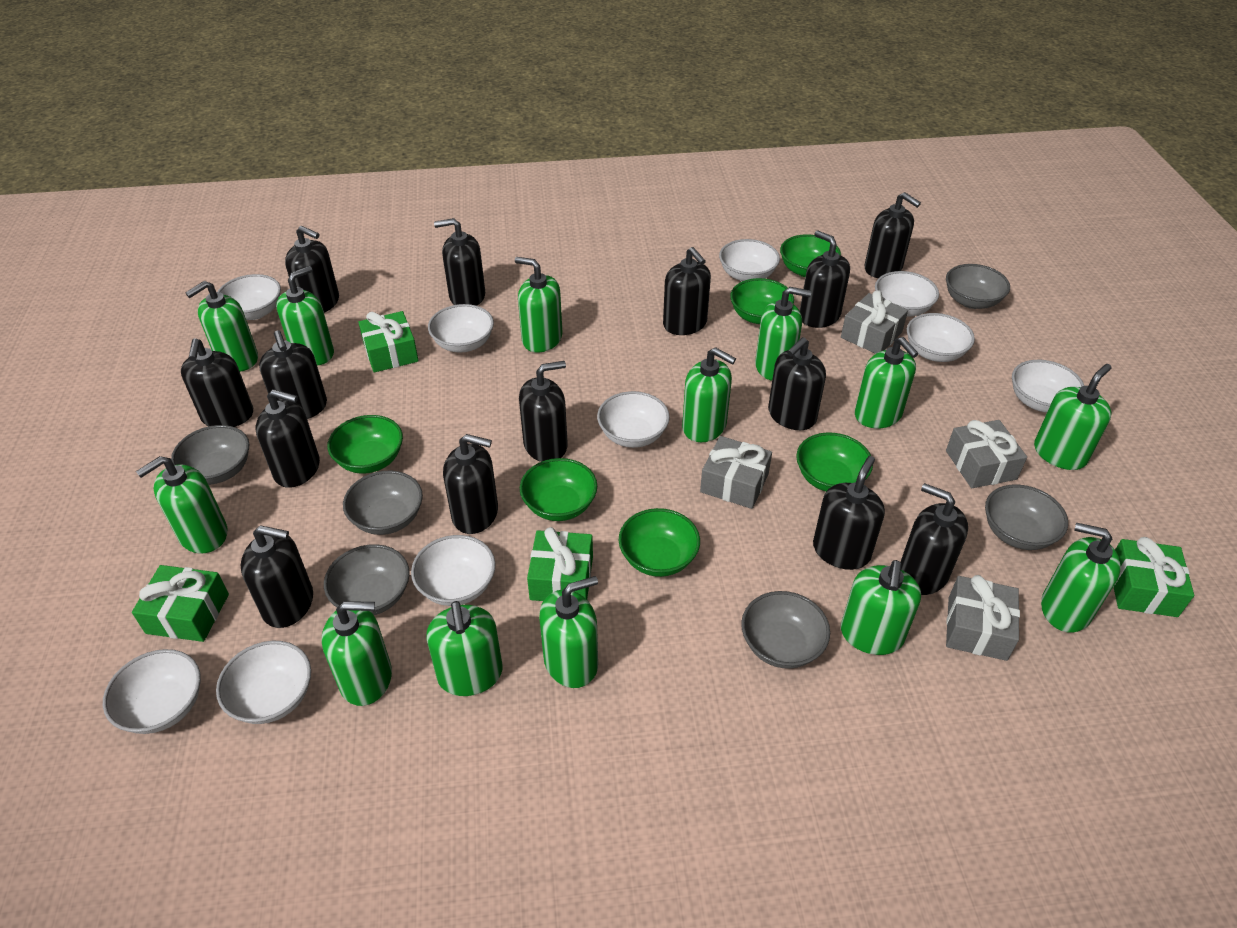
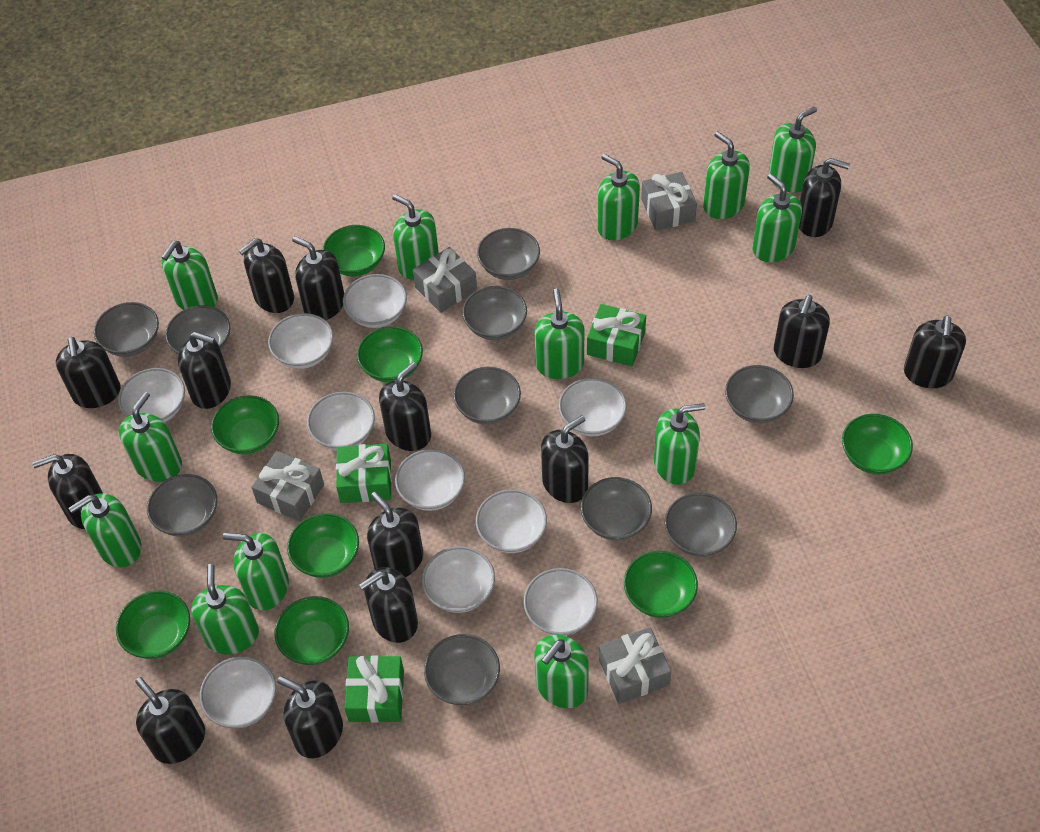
green bowl: [327,415,403,474] [520,458,597,521] [618,508,700,577] [730,278,794,324] [780,234,841,277] [796,432,873,491] = 6 -> [116,591,190,659] [211,395,279,454] [274,596,349,665] [287,513,359,578] [323,225,385,276] [357,326,423,383] [624,551,698,618] [842,414,913,475] = 8
green gift: [132,565,229,642] [358,311,419,373] [527,527,593,601] [1114,537,1194,617] = 4 -> [336,444,392,503] [344,655,404,723] [587,304,646,366] = 3
grey bowl: [171,425,249,485] [324,544,410,615] [343,471,423,535] [741,591,830,669] [946,264,1010,309] [985,484,1068,550] = 6 -> [94,302,159,357] [147,474,217,537] [165,305,230,355] [424,634,500,705] [453,367,521,425] [462,286,527,340] [477,228,540,280] [581,477,652,541] [665,492,737,557] [725,365,794,423] = 10

